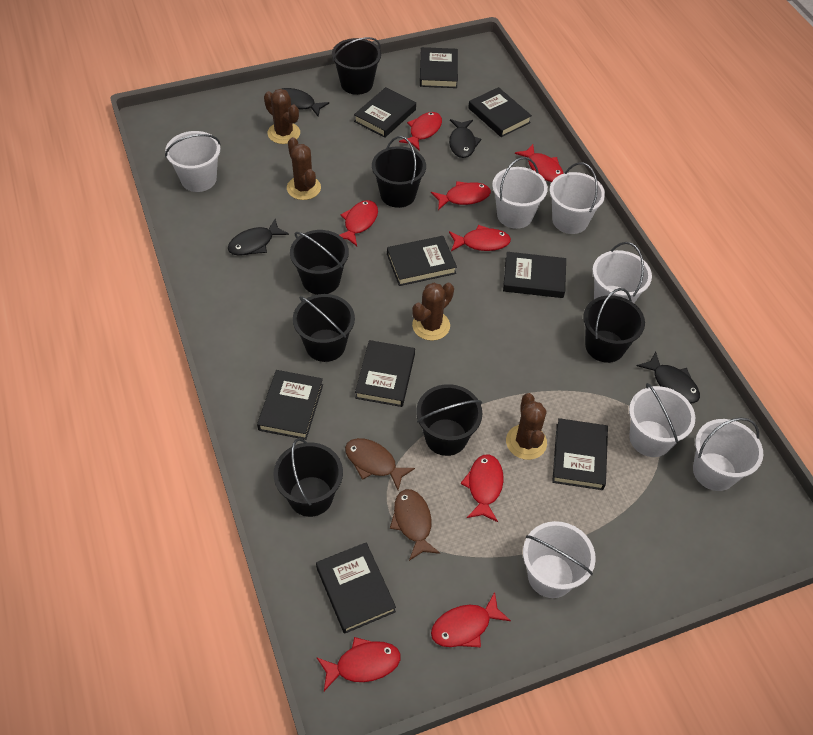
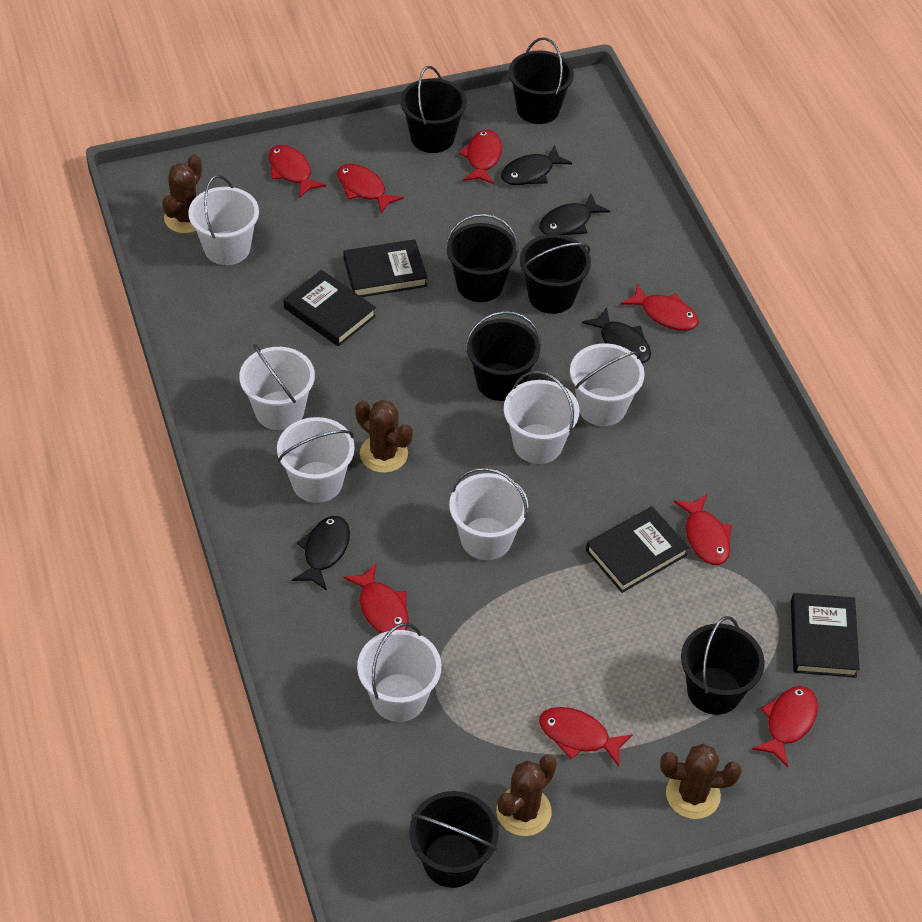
black book: [257,370,323,440] [316,542,396,634] [354,87,416,138] [355,340,415,407] [387,236,457,286] [420,47,458,88] [468,87,532,137] [503,252,566,298] [552,418,608,490] = 9 -> [283,270,376,346] [344,239,428,297] [586,507,689,593] [791,593,860,678] = 4
brown fish: [345,438,415,490] [390,489,440,561] = 2 -> none = 0

